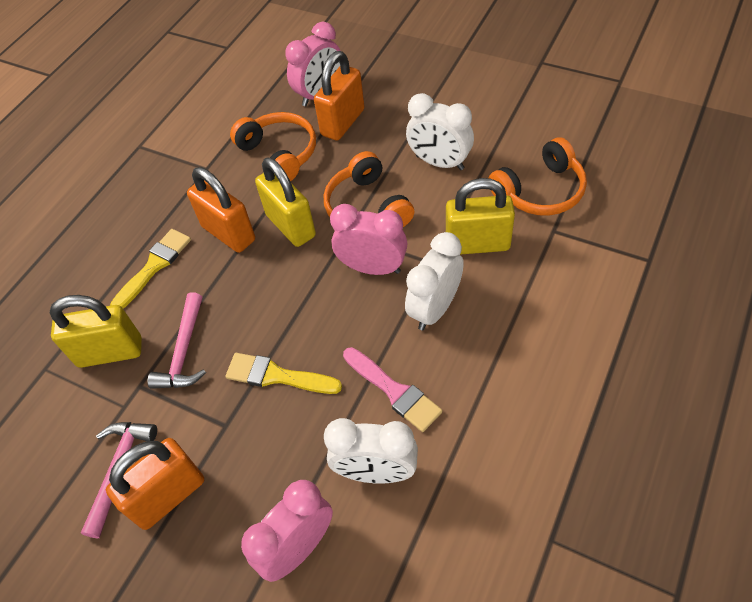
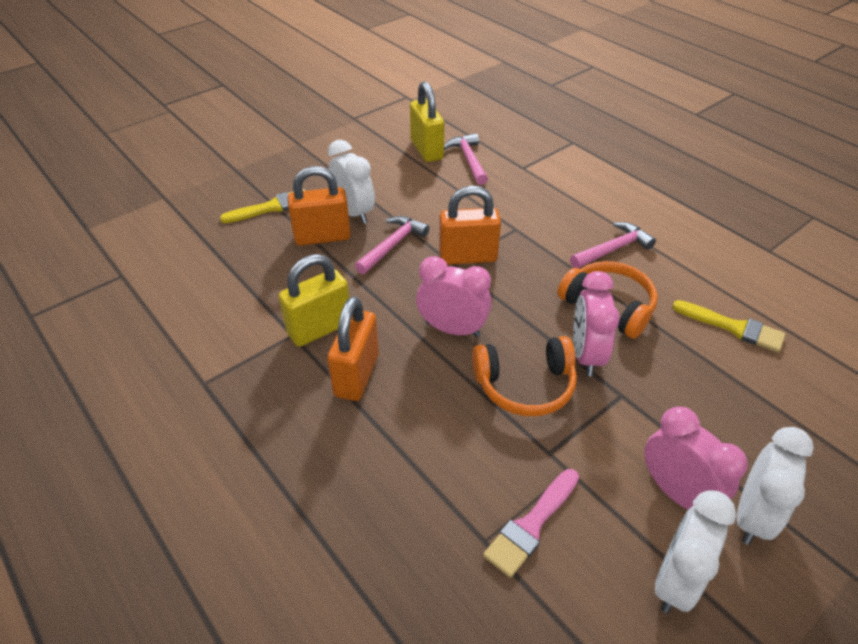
orange headphones: [230,112,316,182] [324,151,414,227] [489,137,587,216] = 3 -> [472,336,577,416] [557,261,658,339] = 2
pink hammer: [81,422,157,538] [147,292,206,389] = 2 -> [355,216,430,274] [444,133,488,185] [570,222,656,268] = 3
yellow padlock: [50,295,142,368] [255,157,316,247] [446,178,515,255] = 3 -> [279,254,349,347] [410,81,444,162] = 2

